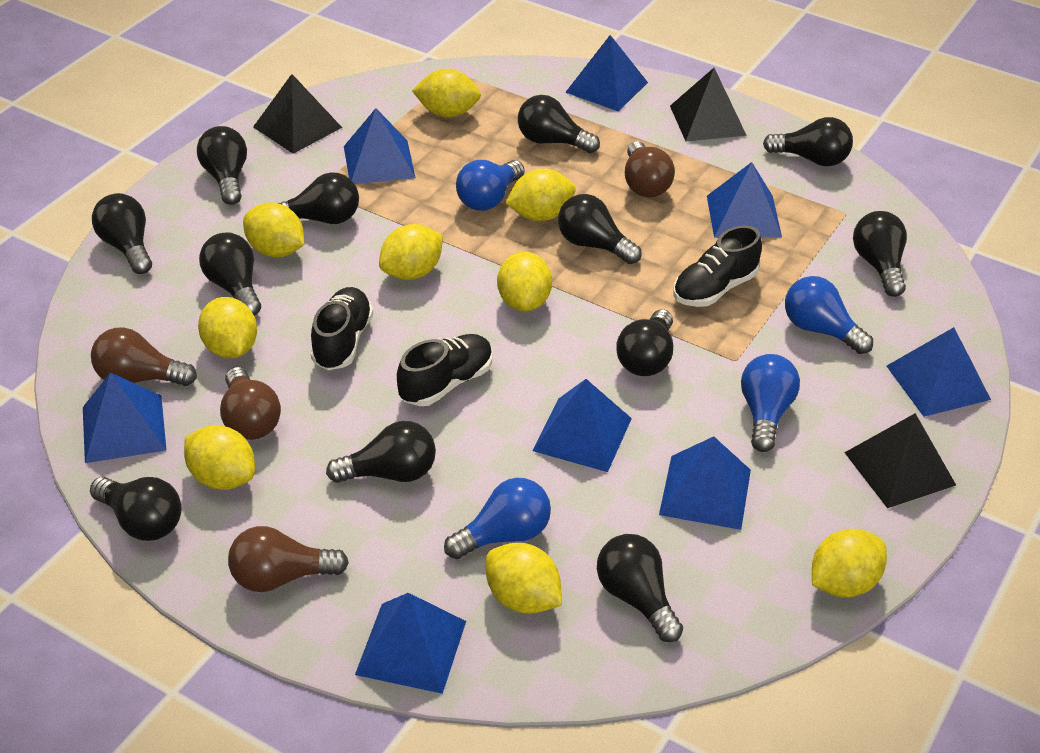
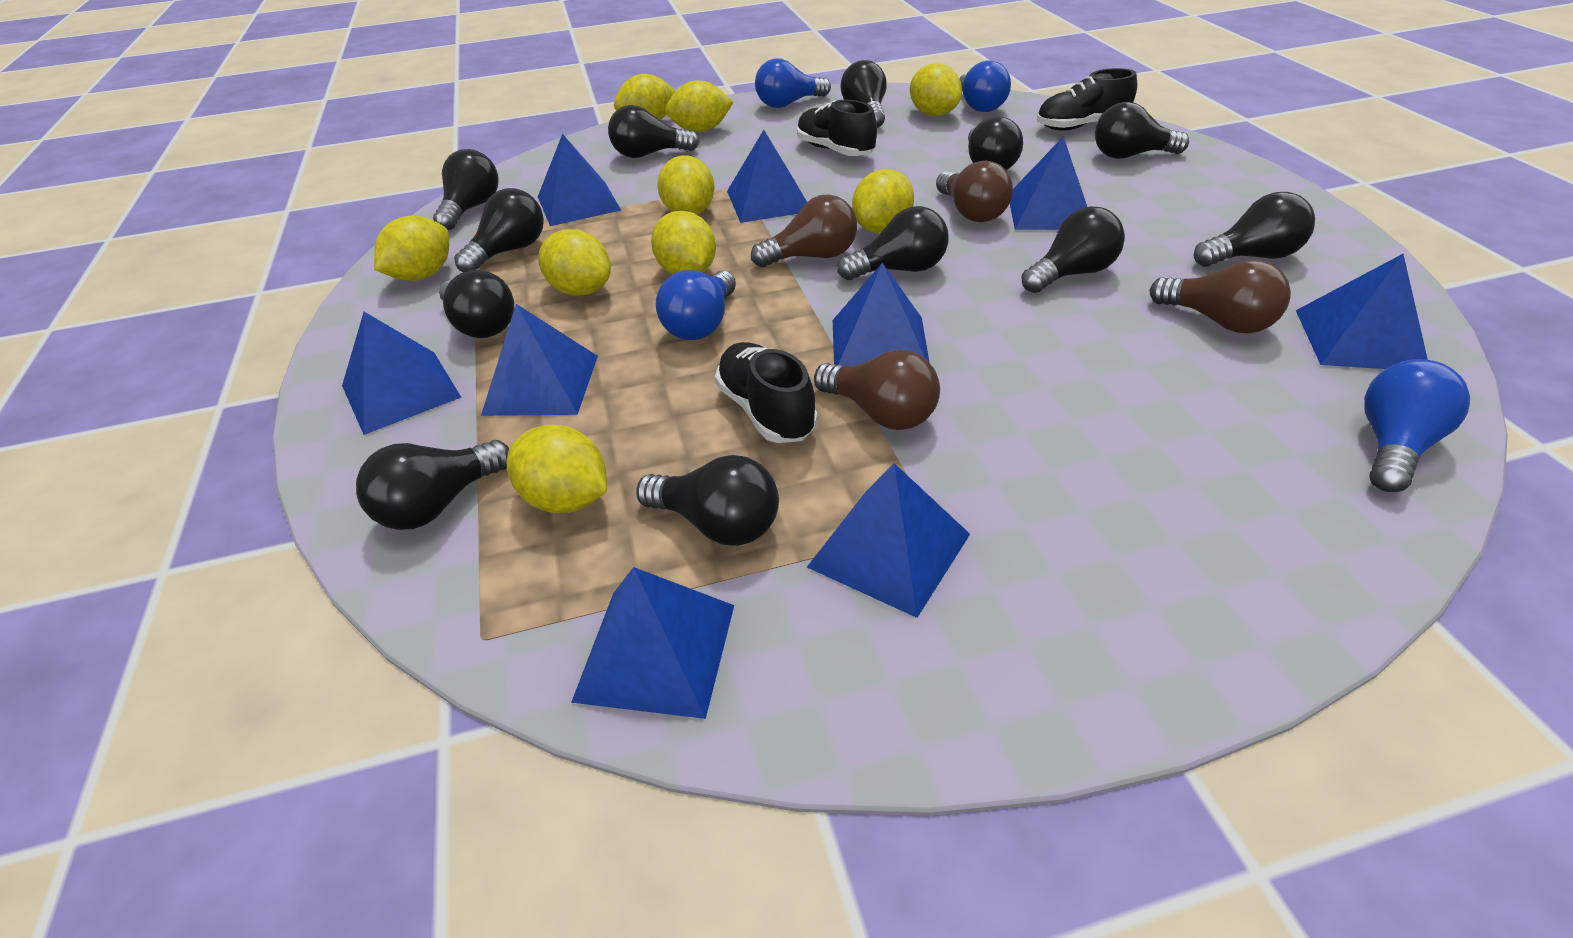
black pyramid: [253,74,342,154] [670,68,747,141] [844,413,956,508] = 3 -> none = 0
blue pyramid: [83,372,166,463] [344,108,416,184] [355,593,466,694] [533,379,632,472] [565,35,648,112] [659,436,751,530] [707,162,782,238] [887,327,991,417] = 8 -> [342,312,461,435] [481,304,598,416] [538,133,621,226] [571,567,734,719] [727,130,807,223] [807,463,970,618] [833,263,930,366] [1010,136,1087,230] [1296,254,1428,369] = 9

